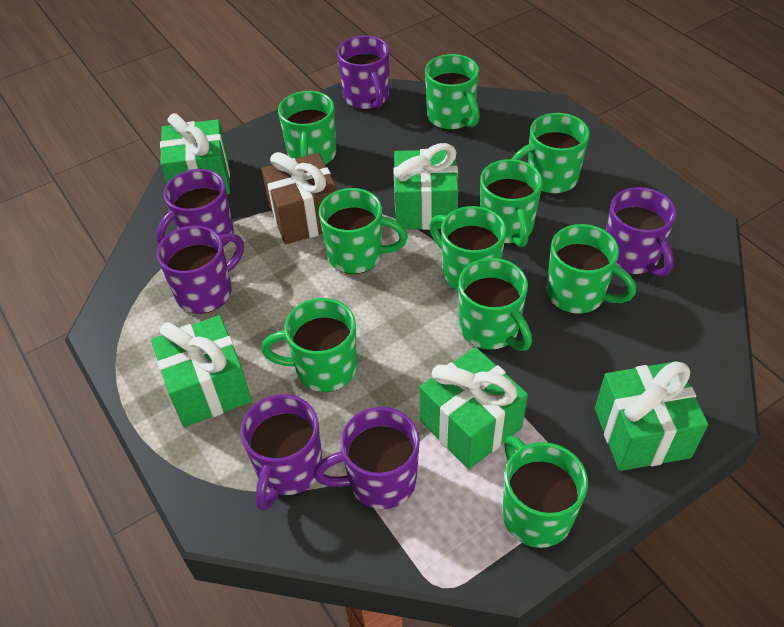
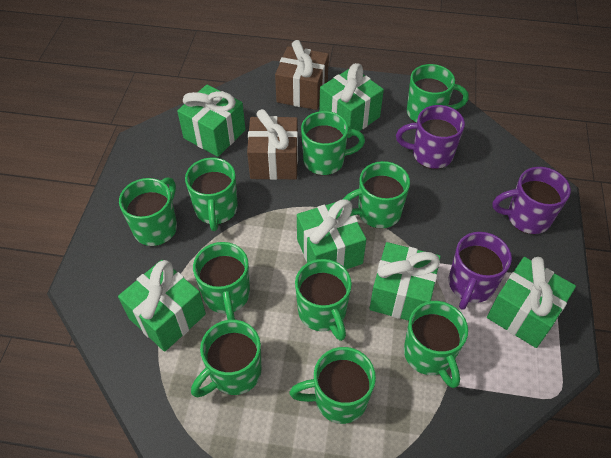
brown gift: [262,152,338,244] = 1 -> [247,109,298,180] [275,40,329,110] = 2
green gift: [151,315,252,427] [160,113,230,195] [394,143,458,230] [420,347,528,469] [595,361,708,471] = 5 -> [118,260,206,352] [177,85,246,157] [297,199,366,269] [319,63,384,138] [369,242,441,321] [487,257,576,348] = 6
purple mug: [156,169,234,247] [157,226,244,314] [240,394,322,511] [313,407,420,509] [337,35,389,110] [606,187,677,277] = 6 -> [396,105,465,169] [449,232,512,310] [493,167,571,234] = 3

